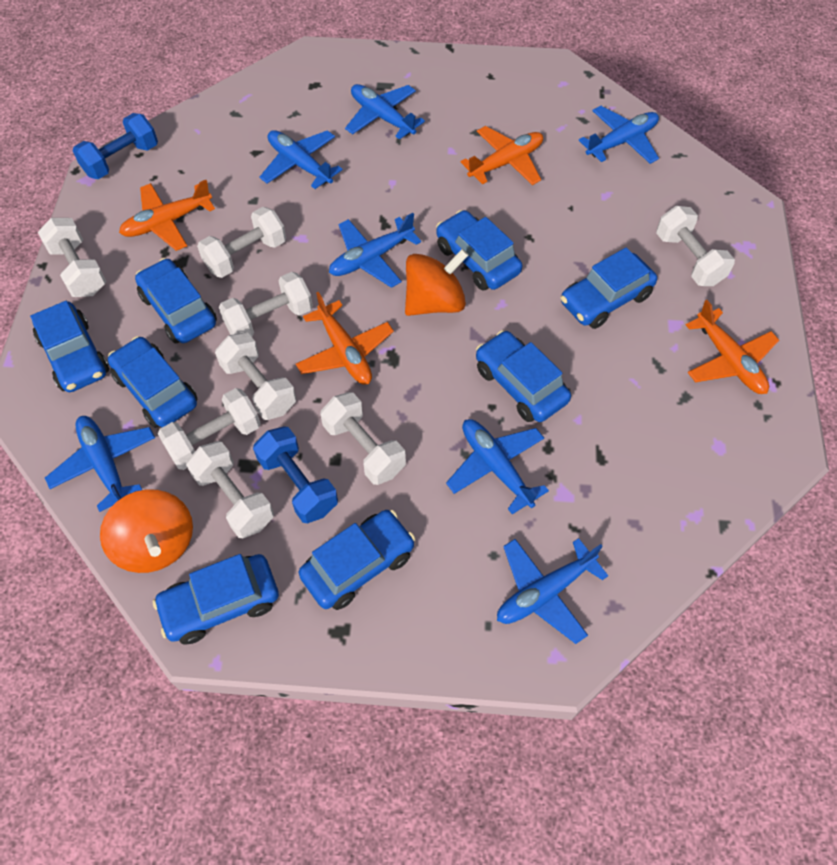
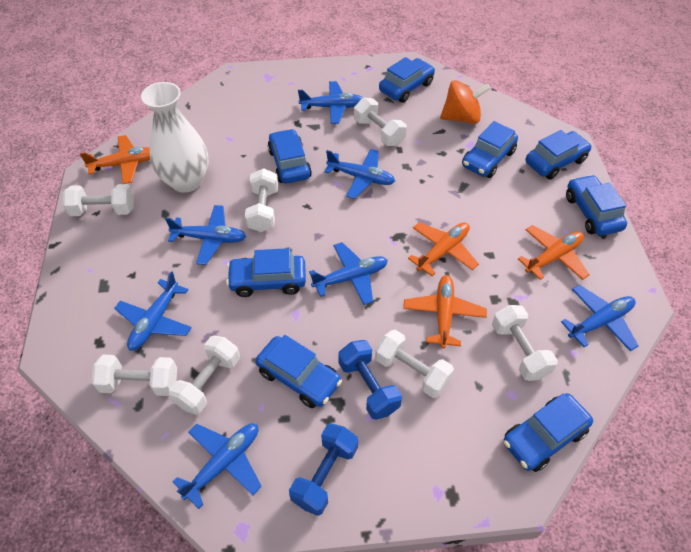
orange spinning top: [100,489,193,573] [405,249,469,316] = 2 -> [440,80,491,124] = 1
white dumbbell: [38,218,106,297] [158,388,261,470] [186,441,274,538] [197,207,286,278] [215,333,296,420] [219,272,313,337] [321,392,406,485] [656,206,735,286] = 8 -> [63,184,134,216] [91,355,177,396] [169,336,240,415] [245,168,278,232] [354,98,407,146] [375,330,454,398] [492,305,558,381] = 7
white vase: none = 0 -> [141,82,208,193] = 1

